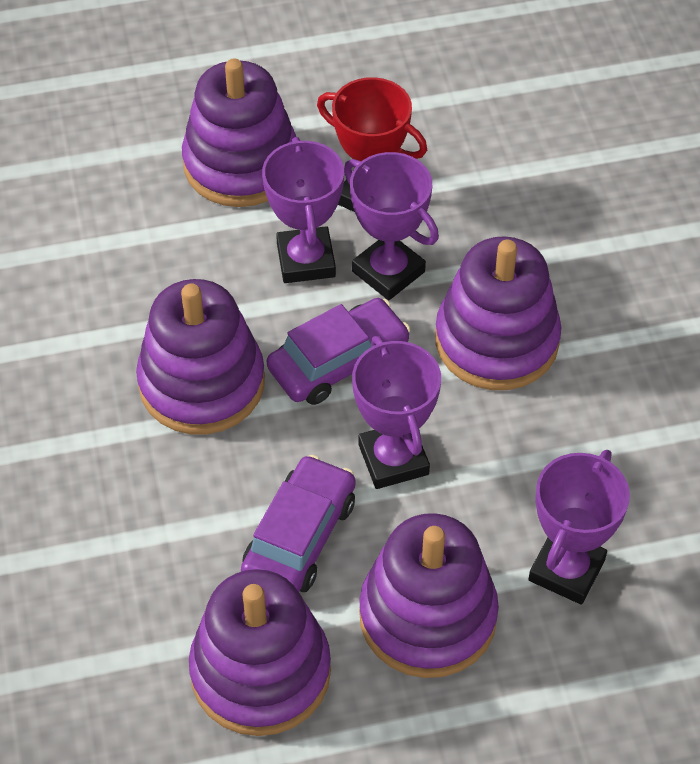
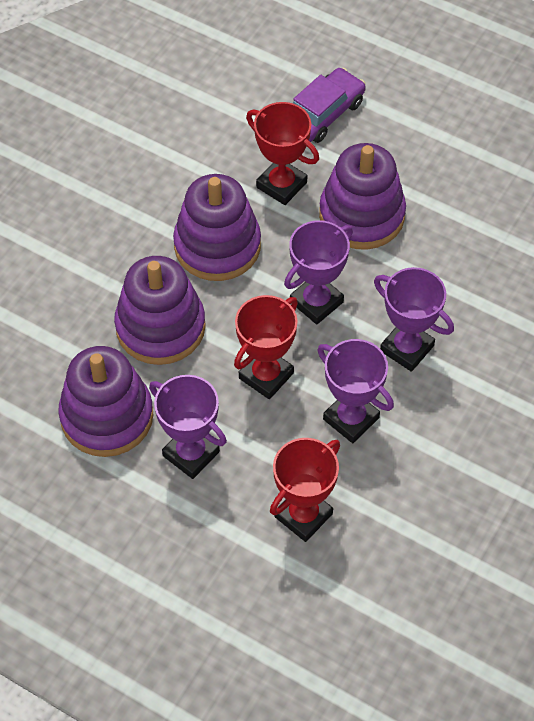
purple car: [241,455,356,592] [267,298,411,405] = 2 -> [293,68,366,143] = 1
purple stacking toy: [136,279,265,435] [182,59,296,207] [189,569,331,736] [359,513,499,678] [435,236,561,390] = 5 -> [58,346,154,457] [114,256,206,365] [173,174,261,281] [319,143,406,250] = 4
red trophy: [317,77,427,212] = 1 -> [234,295,298,399] [246,102,319,205] [270,438,340,542] = 3

